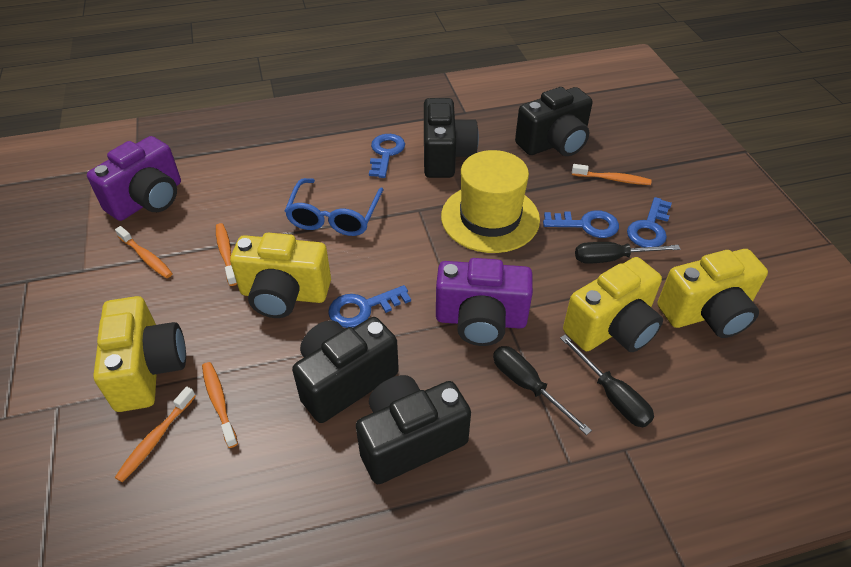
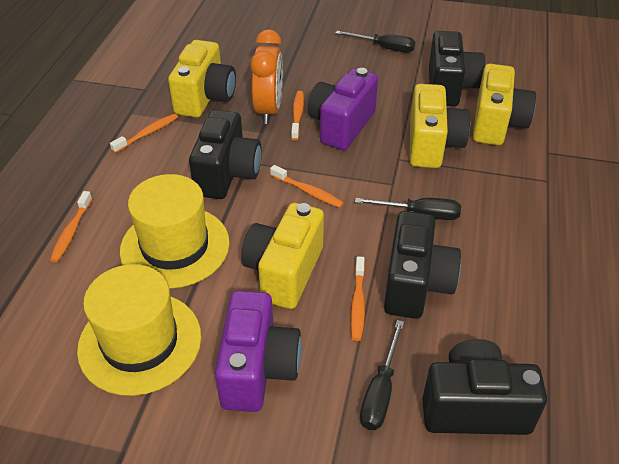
blue glasses: [285,178,383,236] = 1 -> none = 0
blue key: [328,285,411,328] [369,134,405,178] [543,210,619,238] [627,197,672,247] = 4 -> none = 0
orange clock: none = 0 -> [250,29,283,124] = 1
yellow hat: [441,150,540,253] = 1 -> [77,264,201,396] [120,174,230,289] = 2

